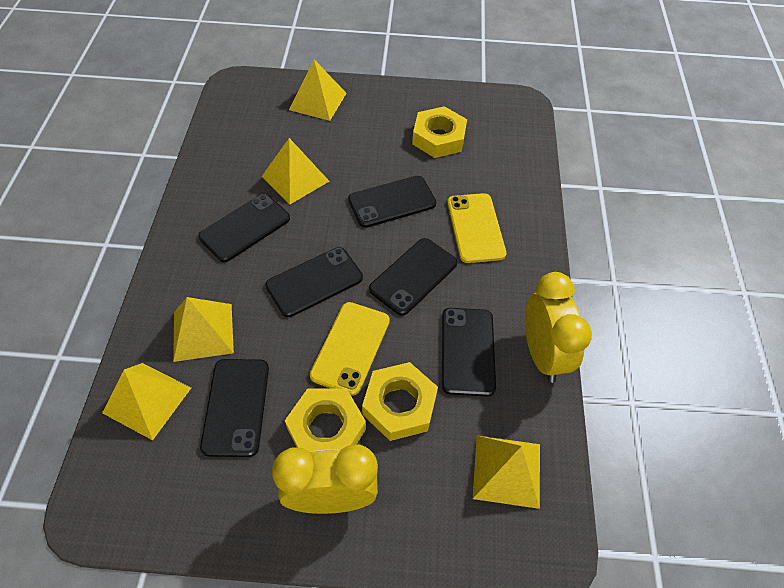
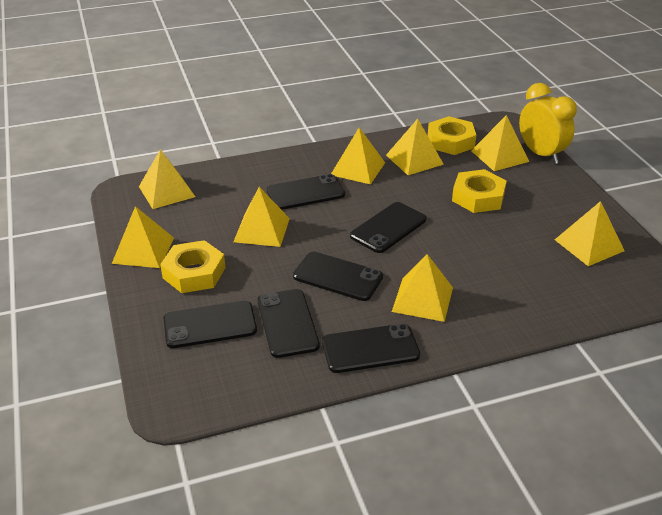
yellow clock: [272,444,378,514] [525,272,592,383] = 2 -> [519,83,577,164] = 1
yellow phone: [310,302,390,396] [447,193,507,263] = 2 -> none = 0
yellow pyramid: [102,363,191,440] [173,297,234,362] [262,138,329,204] [289,59,346,121] [473,436,540,509] = 5 -> [112,206,174,268] [139,149,195,209] [234,187,290,247] [331,128,385,185] [386,119,444,175] [392,254,453,322] [471,115,529,171] [555,201,625,266] = 8

